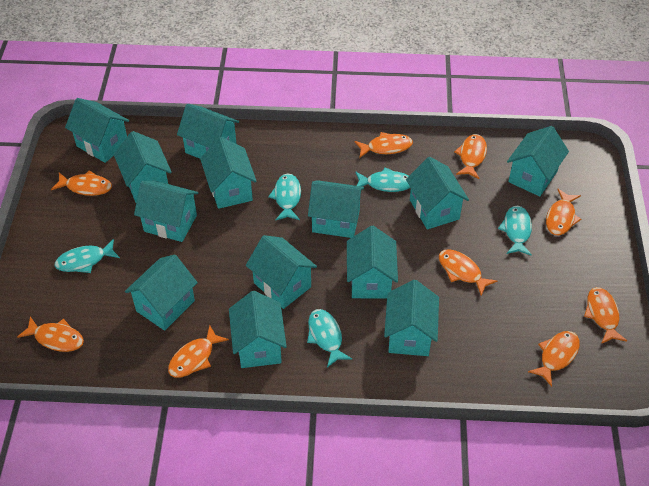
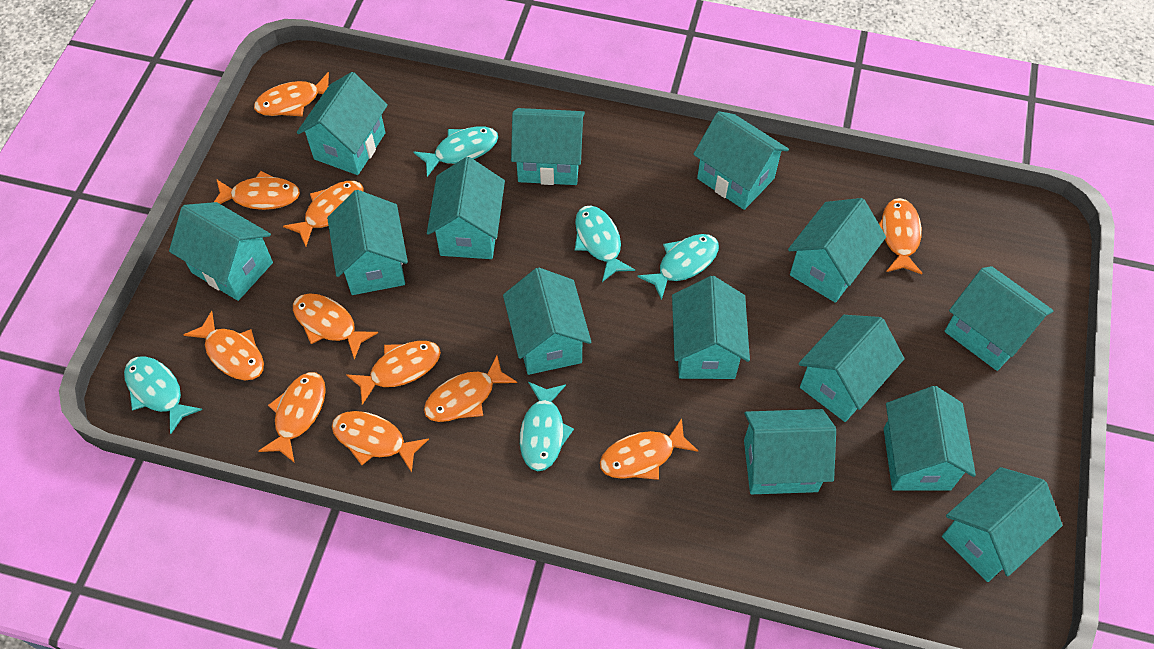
orange fish: [17,316,84,352] [51,170,112,196] [168,325,229,378] [355,132,413,158] [439,249,497,296] [454,134,487,179] [528,331,580,387] [546,189,581,236] [584,287,627,344] = 9 -> [184,311,264,380] [214,171,300,210] [254,72,329,116] [258,372,326,462] [283,181,364,246] [293,293,378,359] [332,411,429,473] [346,341,441,405] [424,355,517,422] [600,418,698,480] [879,198,923,274] = 11
turquoise house: [65,98,129,163] [114,131,172,202] [125,254,198,331] [134,181,198,242] [177,104,239,159] [200,137,257,209] [229,291,287,368] [246,235,317,309] [308,180,364,238] [347,226,398,299] [384,280,439,356] [406,157,469,229] [507,126,569,196] = 13 -> [169,202,273,301] [297,72,388,175] [327,190,408,295] [427,157,505,259] [503,268,591,375] [511,108,585,185] [672,276,750,379] [693,111,789,210] [744,409,836,494] [788,198,886,303] [798,315,904,422] [884,386,976,491] [942,467,1063,582] [944,266,1054,371] = 14

